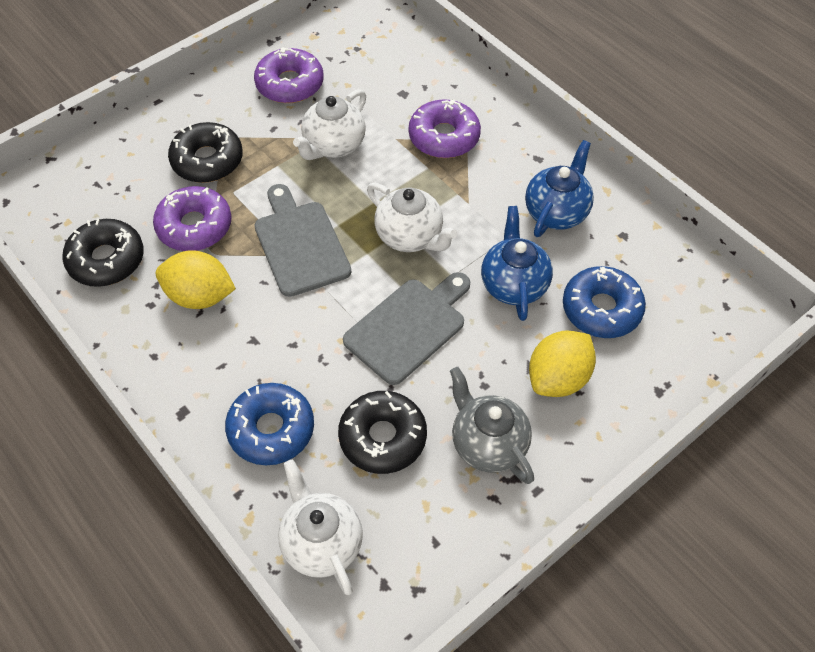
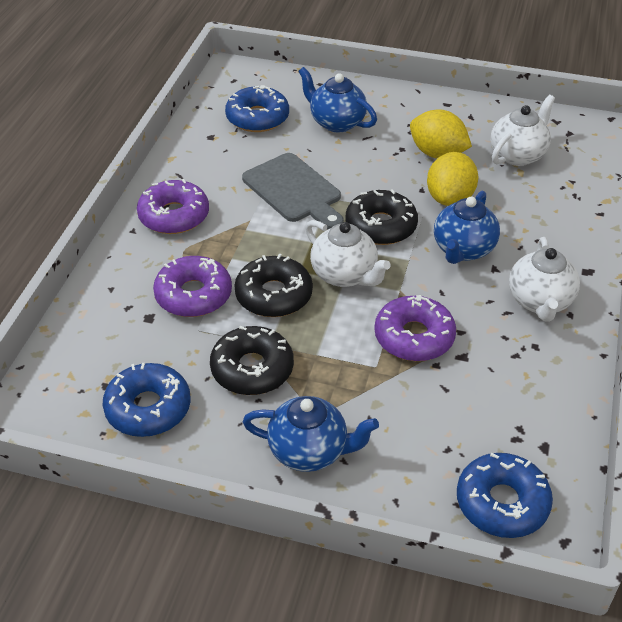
blue donut: [225,383,314,465] [563,266,646,338] = 2 -> [103,363,191,437] [225,85,289,132] [457,453,553,538] = 3
blue teapot: [481,206,553,321] [525,140,594,237] = 2 -> [243,396,379,472] [298,67,377,133] [434,191,500,264] = 3
grey cutting board: [255,184,351,297] [343,272,470,385] = 2 -> [242,153,344,229] = 1
grey teapot: [450,367,534,484] = 1 -> none = 0

